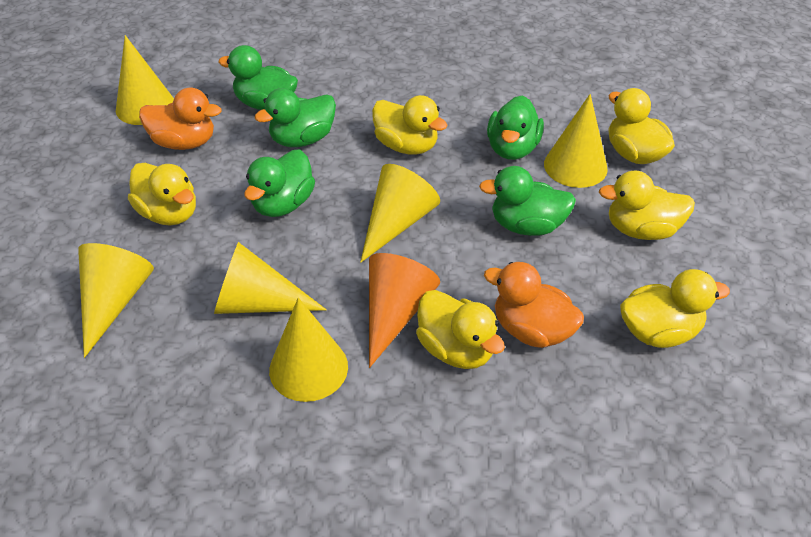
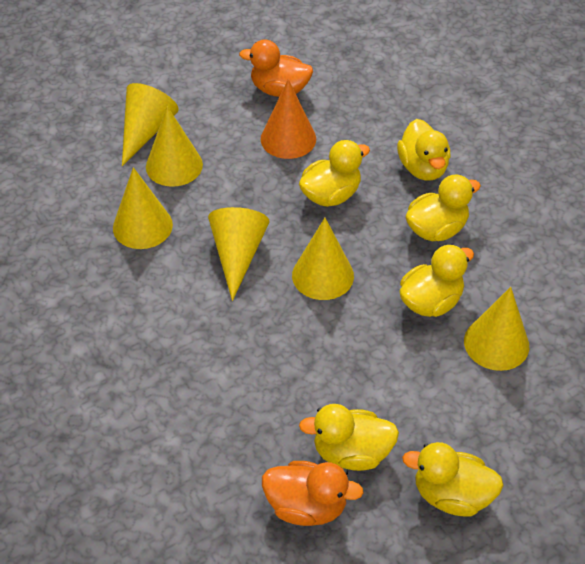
green duck: [218,45,298,110] [244,149,315,217] [254,88,336,147] [479,166,576,236] [487,95,544,160] = 5 -> none = 0

